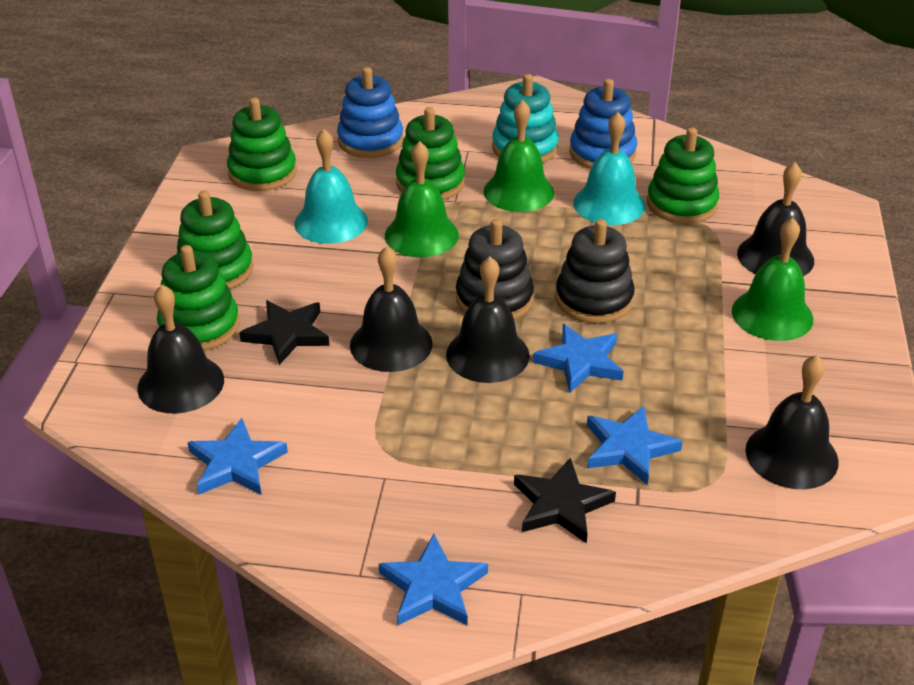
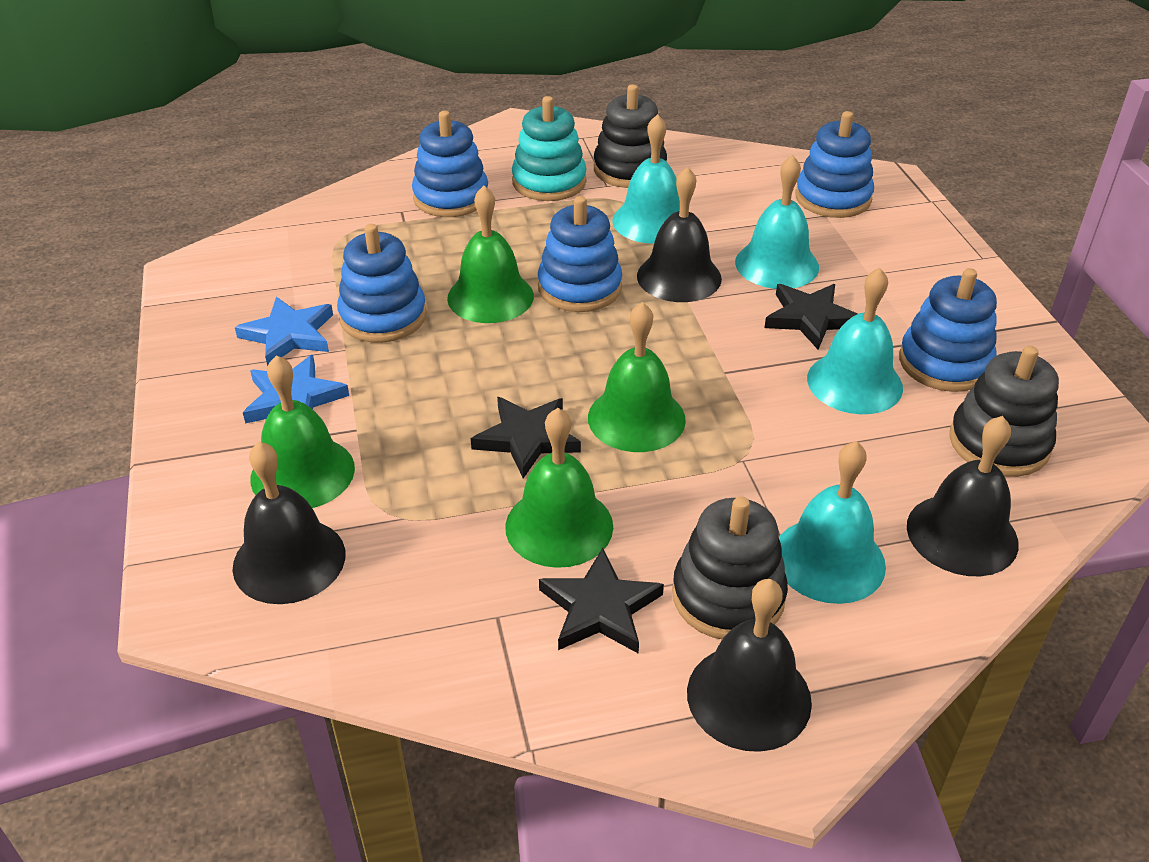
black bell: [137,285,224,414] [350,246,433,372] [446,257,530,383] [737,162,814,276] [745,355,839,489] = 5 -> [233,442,345,604] [637,167,722,302] [687,579,812,752] [907,416,1019,576] = 4
black stacking toy: [456,219,534,320] [555,219,635,324] = 2 -> [594,84,667,188] [672,496,788,639] [949,346,1059,477] = 3
black star: [239,300,329,365] [514,457,616,543] = 2 -> [471,397,581,478] [539,548,664,654] [764,284,858,350] = 3
blue stacking toy: [337,67,404,158] [570,79,637,169] = 2 -> [337,224,427,343] [412,111,488,217] [538,196,622,312] [795,111,874,218] [899,268,997,392] = 5
blue star: [187,418,288,495] [379,534,488,626] [533,324,624,393] [587,406,683,485] = 4 -> [235,297,333,366] [243,355,349,423] = 2
green bell: [385,141,459,257] [483,100,554,212] [732,218,813,341] = 3 -> [250,355,355,508] [447,186,534,323] [505,408,613,568] [588,302,686,452] = 4
green stacking toy: [157,245,240,351] [176,191,254,289] [227,98,297,191] [396,107,465,200] [647,128,719,224] = 5 -> none = 0
turquoise bell: [294,129,368,244] [573,112,645,225] = 2 -> [612,114,680,243] [735,155,819,289] [779,441,886,604] [807,268,903,414] = 4

